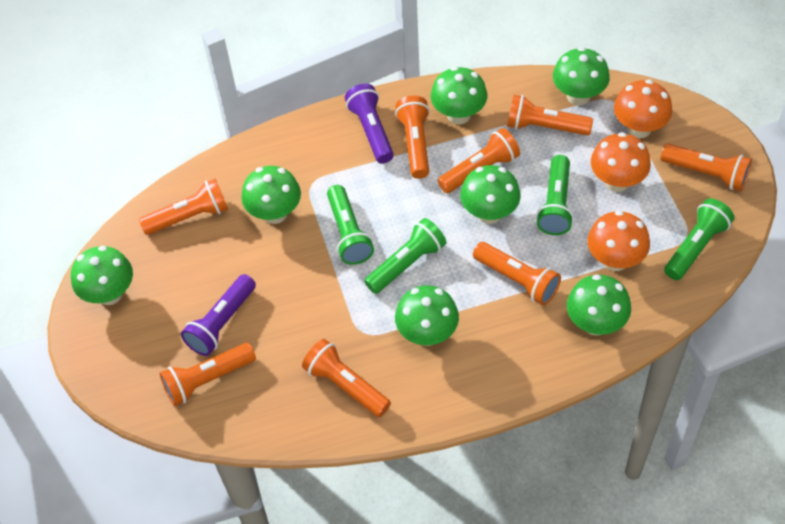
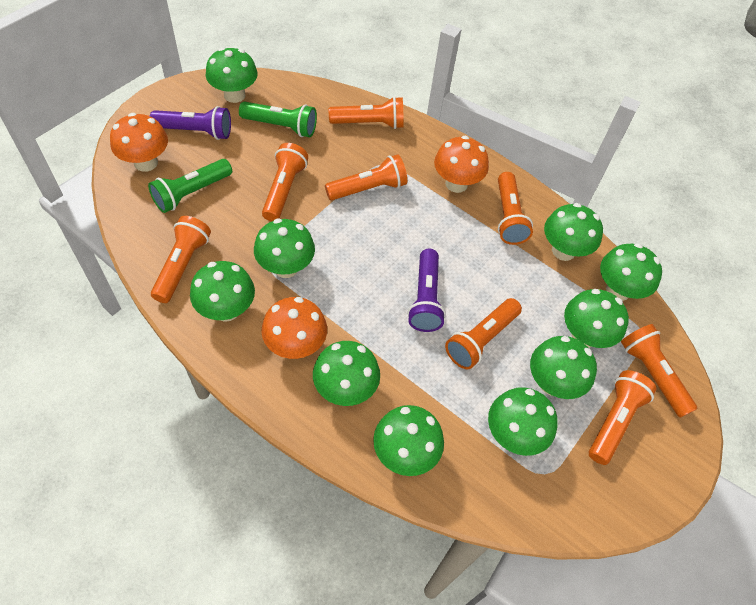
green flashlight: [327,185,374,265] [364,218,446,294] [536,155,574,235] [664,198,734,280] = 4 -> [148,159,232,213] [239,101,317,137] = 2
green mushroom: [71,246,133,305] [241,166,301,224] [395,285,459,346] [431,66,487,125] [460,165,521,224] [553,47,610,105] [567,274,631,336] = 7 -> [190,261,255,322] [205,47,258,103] [254,218,315,278] [313,341,380,406] [373,405,444,476] [488,387,558,456] [530,336,597,399] [544,203,603,261] [564,289,629,348] [600,243,662,301] = 10

